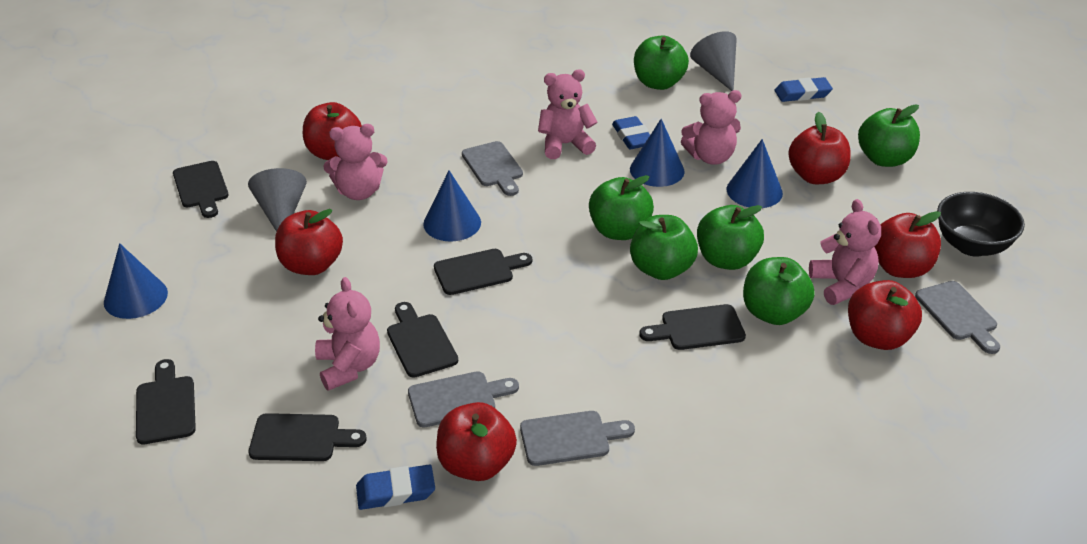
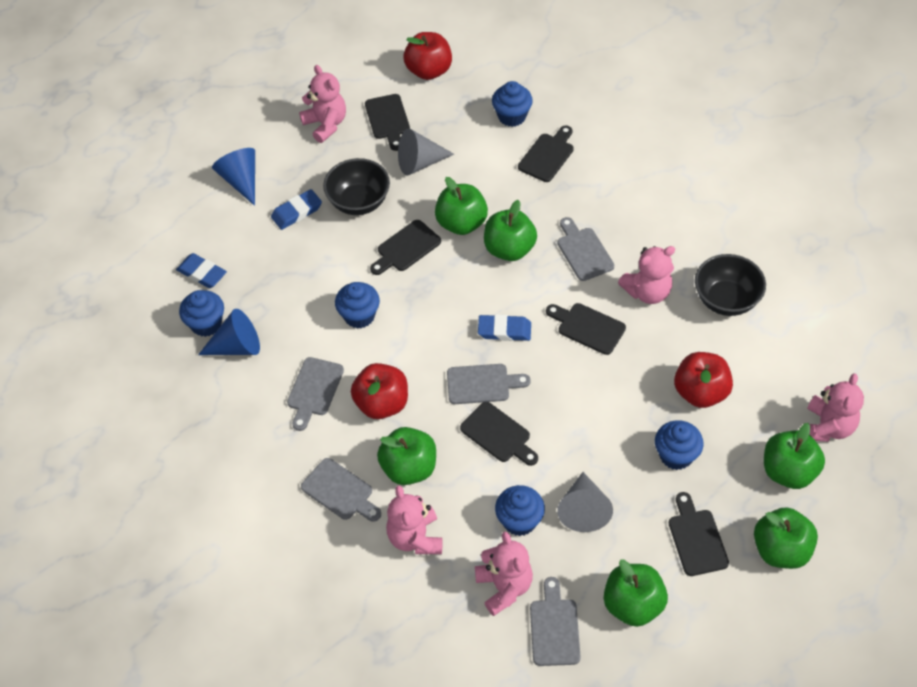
black bowl: [937,192,1025,256] = 1 -> [323,158,390,215] [695,254,766,316] = 2
blue cone: [104,243,168,319] [423,171,481,242] [630,119,685,187] [727,139,783,208] = 4 -> [198,309,260,355] [212,148,255,206] = 2
blue cupcake: none = 0 -> [179,290,224,337] [335,282,380,328] [492,81,533,127] [495,485,545,536] [655,420,704,470] = 5
grey cutting board: [408,371,519,428] [462,141,523,196] [520,411,635,466] [915,281,1000,354] = 4 -> [287,357,344,431] [301,458,381,522] [447,364,531,404] [530,577,581,666] [557,217,614,281] = 5
red apple: [275,209,343,275] [303,102,362,160] [436,402,517,481] [788,112,851,184] [848,280,922,350] [874,211,941,278] = 6 -> [351,363,408,419] [403,32,452,80] [674,352,733,408] = 3

